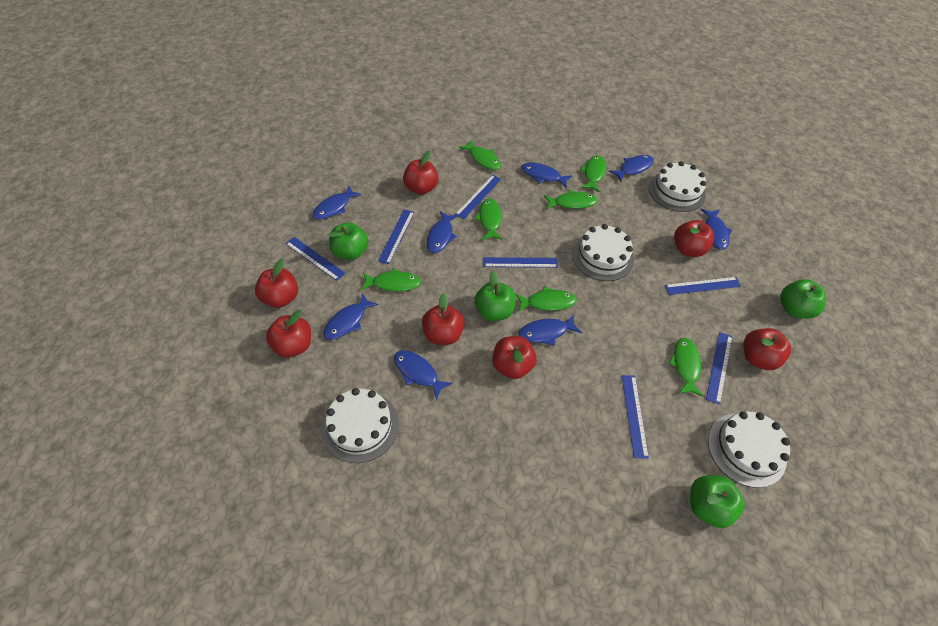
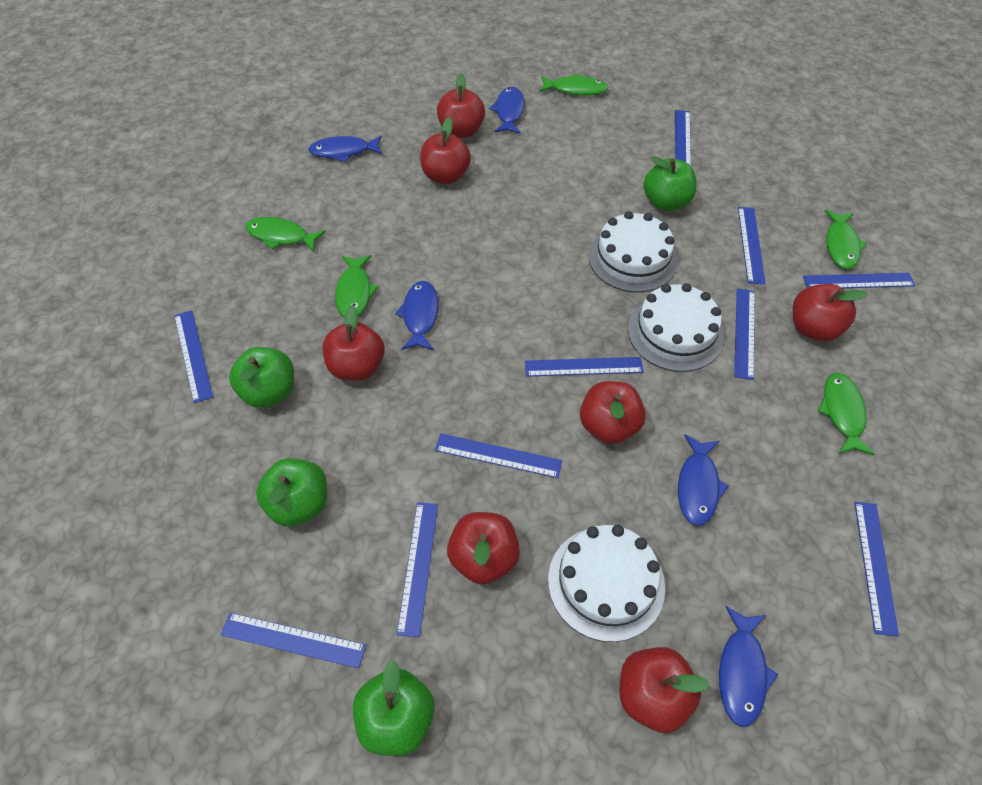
blue fish: [313,185,362,220] [323,293,378,340] [394,350,453,400] [427,211,459,253] [519,314,582,345] [521,162,573,187] [609,155,654,181] [700,209,732,250] = 8 -> [308,136,382,162] [395,281,439,350] [489,87,525,134] [678,434,729,526] [719,606,778,727] = 5
blue ruler: [285,237,346,281] [378,210,415,264] [455,175,502,219] [483,257,558,268] [622,375,649,459] [665,277,741,295] [706,332,733,405] = 7 -> [174,310,213,403] [221,612,366,669] [397,502,438,637] [435,434,562,478] [525,357,644,377] [675,110,691,166] [734,288,755,380] [738,207,766,284] [803,273,915,288] [854,502,899,637] = 10
green fish: [361,268,421,292] [459,140,501,170] [475,198,502,240] [515,286,577,312] [544,190,598,209] [580,155,607,192] [668,338,703,397] = 7 -> [245,217,326,252] [335,255,379,318] [539,74,608,96] [818,373,875,455] [824,210,867,269] = 5
white cake: [323,388,399,463] [572,224,634,281] [649,161,706,212] [708,412,790,488] = 4 -> [548,525,665,642] [589,211,678,292] [628,283,724,372] = 3

